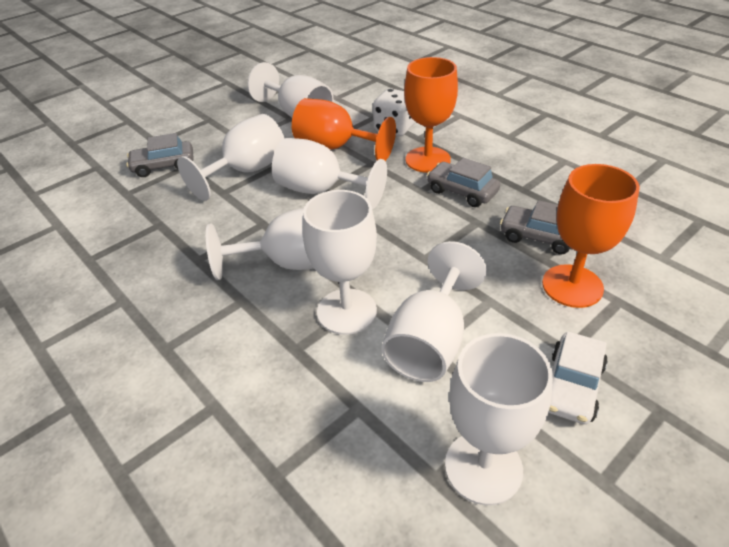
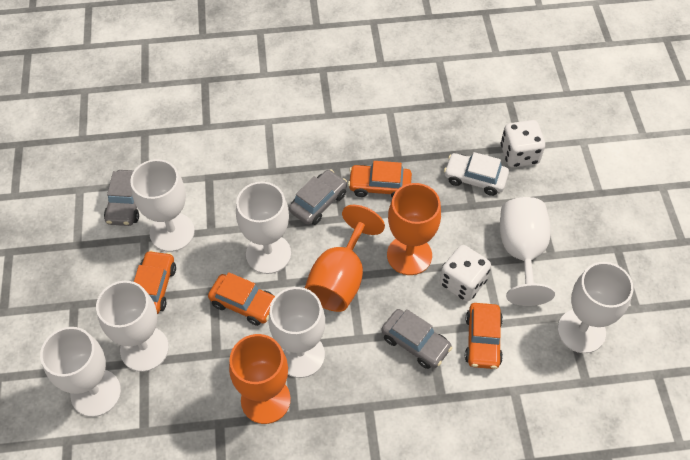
orange car: none = 0 -> [134,250,176,314] [208,272,275,326] [348,161,412,198] [465,303,503,369] = 4
white dice: [373,89,415,136] = 1 -> [440,245,491,302] [501,120,545,168] = 2

